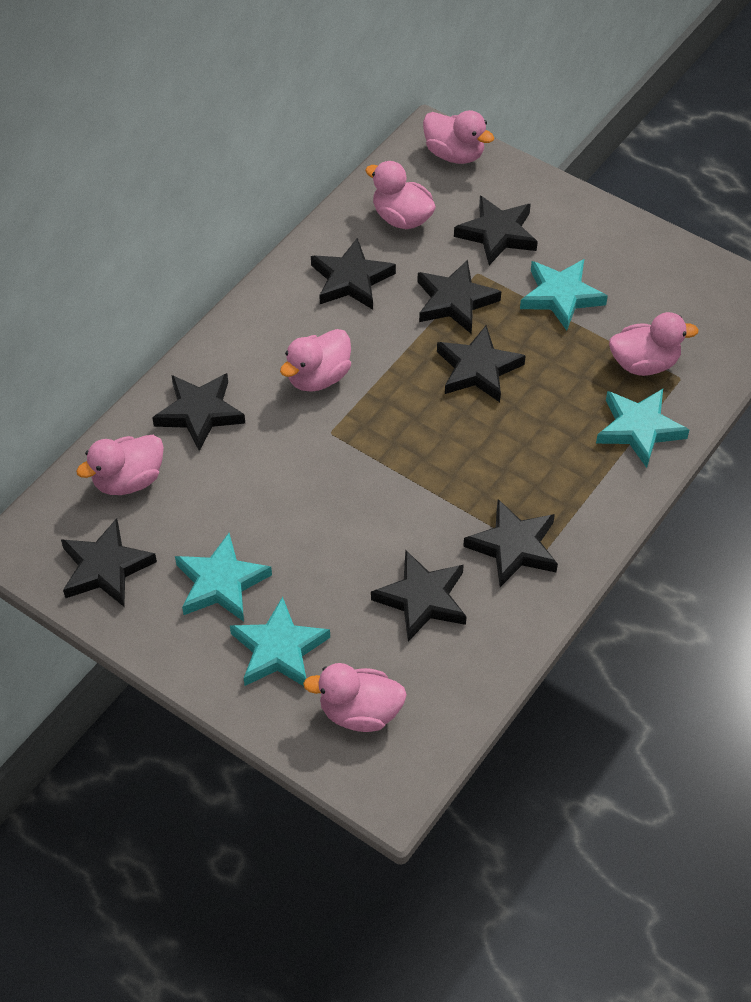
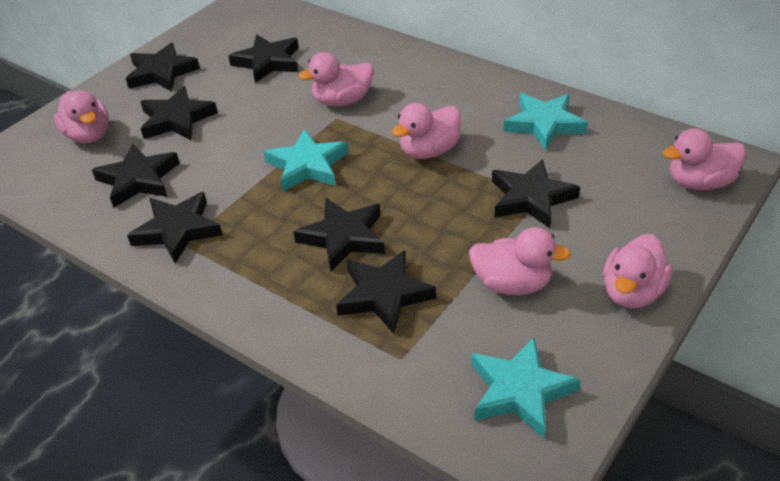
turquoise star: [175,533,272,622] [230,596,330,686] [520,259,608,331] [596,389,689,468] = 4 -> [264,129,348,192] [471,337,581,438] [504,93,588,151] = 3

